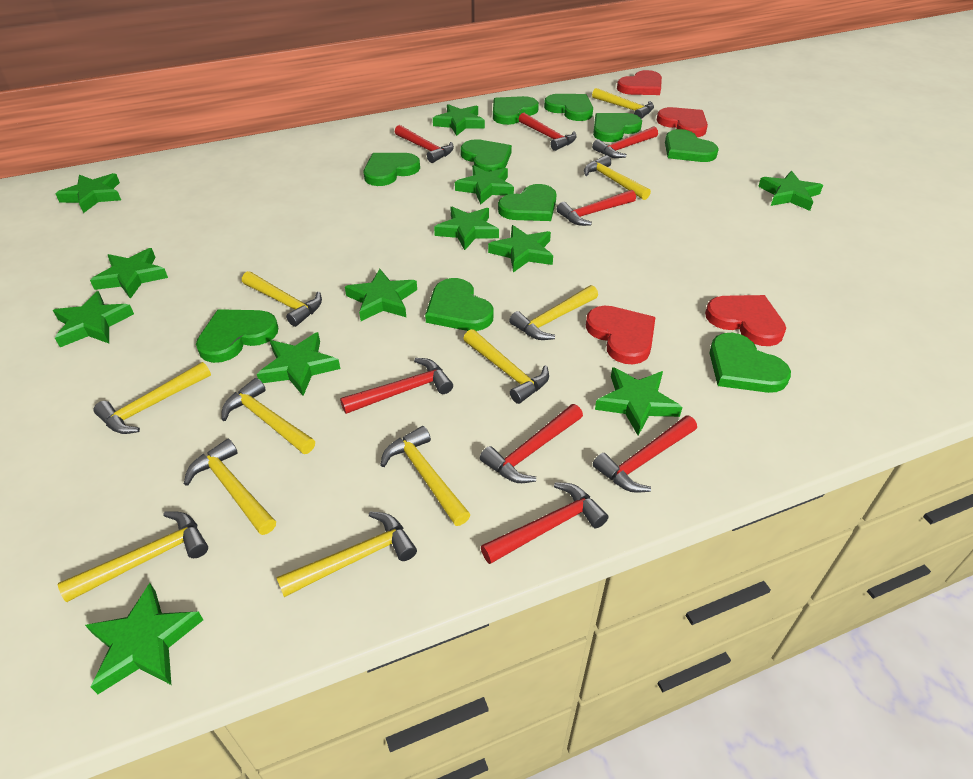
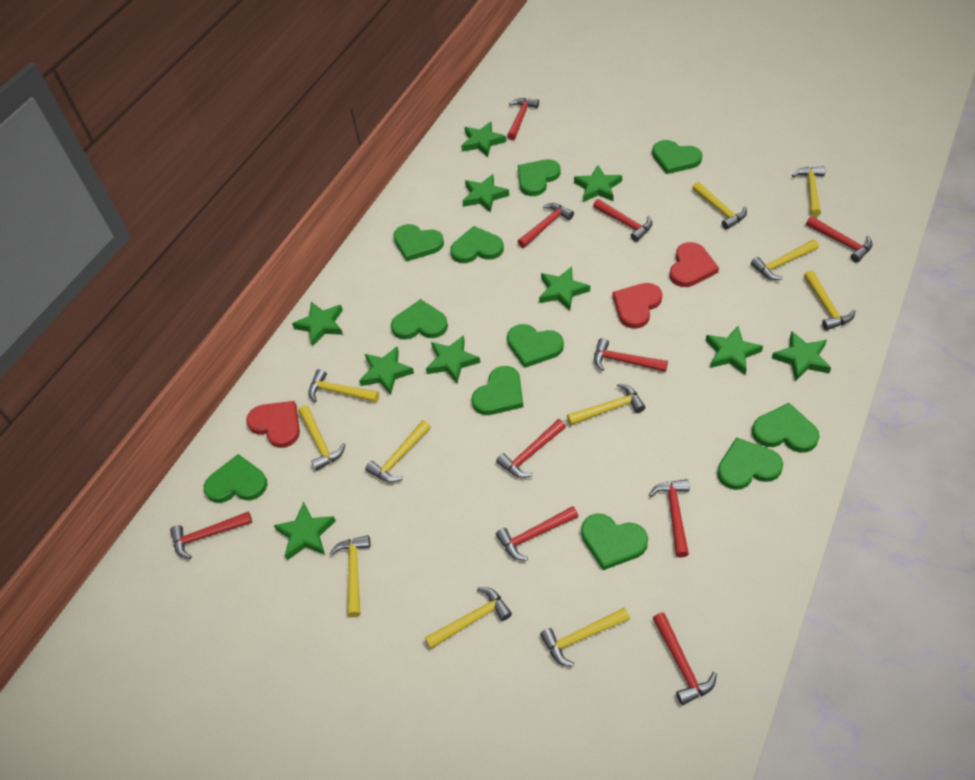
green heart: [196,309,278,363] [364,153,420,186] [425,278,494,331] [460,139,512,172] [493,96,539,125] [498,184,557,221] [544,94,593,121] [593,113,642,142] [665,129,719,162] [710,333,791,393] = 10 -> [204,454,268,503] [391,299,448,340] [393,224,444,261] [450,226,504,263] [472,366,524,415] [507,324,564,368] [518,159,560,196] [581,514,648,570] [652,140,702,174] [717,437,783,490] [752,403,819,453] = 11
green star: [53,291,134,347] [55,173,121,213] [85,583,203,694] [90,248,168,299] [257,332,340,396] [345,269,417,321] [433,104,485,136] [434,207,499,250] [455,165,514,205] [488,225,553,272] [595,367,682,436] [758,171,823,211] = 12 -> [274,502,336,560] [292,302,343,346] [359,347,414,395] [426,335,480,383] [461,122,506,157] [462,174,509,213] [539,266,590,311] [574,165,622,202] [706,326,763,375] [772,331,831,382] = 10
red hammer: [340,358,453,414] [395,125,454,163] [480,404,583,483] [481,482,609,564] [519,113,577,151] [557,190,636,226] [592,127,658,158] [593,415,697,493] = 8 -> [170,512,252,559] [496,419,566,478] [496,506,579,561] [507,98,539,140] [518,203,574,248] [593,199,652,242] [594,338,668,372] [649,479,689,557] [653,612,717,705] [806,216,873,263] = 10
red heart: [586,306,656,364] [617,70,662,95] [657,107,708,137] [705,295,786,346] = 4 -> [246,401,300,448] [613,283,662,329] [670,242,719,287] = 3

